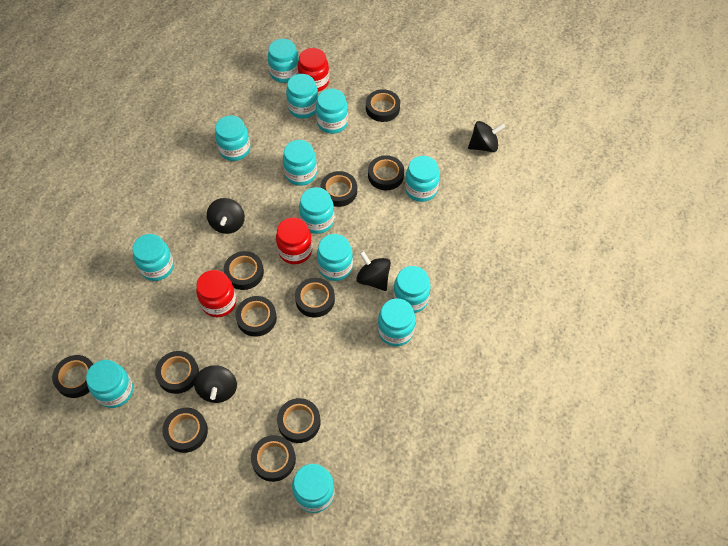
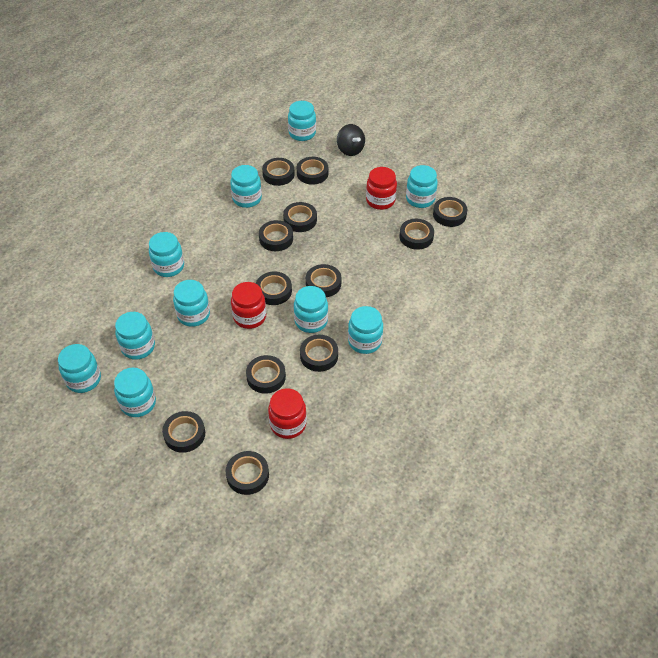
black spinning top: [194,365,237,403] [207,198,245,234] [356,251,391,291] [468,121,505,152] = 4 -> [337,124,365,156] = 1
black tape: [52,355,93,398] [155,351,199,394] [162,407,208,453] [224,251,264,290] [235,296,277,337] [251,435,296,482] [277,398,321,443] [295,278,335,317] [321,171,357,207] [366,89,400,122] [368,155,404,190] = 11 -> [162,411,205,453] [226,451,269,495] [246,355,286,394] [256,271,292,305] [259,220,293,251] [262,158,295,186] [283,202,317,232] [297,157,328,185] [300,335,338,372] [306,264,342,297] [399,219,434,250] [433,197,468,227] = 12
turquoise jar: [86,360,133,408] [132,234,174,281] [215,116,250,161] [268,39,299,83] [283,140,317,186] [286,74,318,118] [292,464,335,513] [299,187,334,234] [316,89,348,134] [317,234,353,281] [378,299,416,346] [393,266,431,313] [405,156,440,202] = 13 -> [58,344,101,393] [114,367,156,417] [115,312,155,360] [149,232,184,277] [173,280,210,327] [230,165,262,208] [288,101,316,141] [294,286,328,333] [348,306,383,354] [406,165,438,208] = 10

